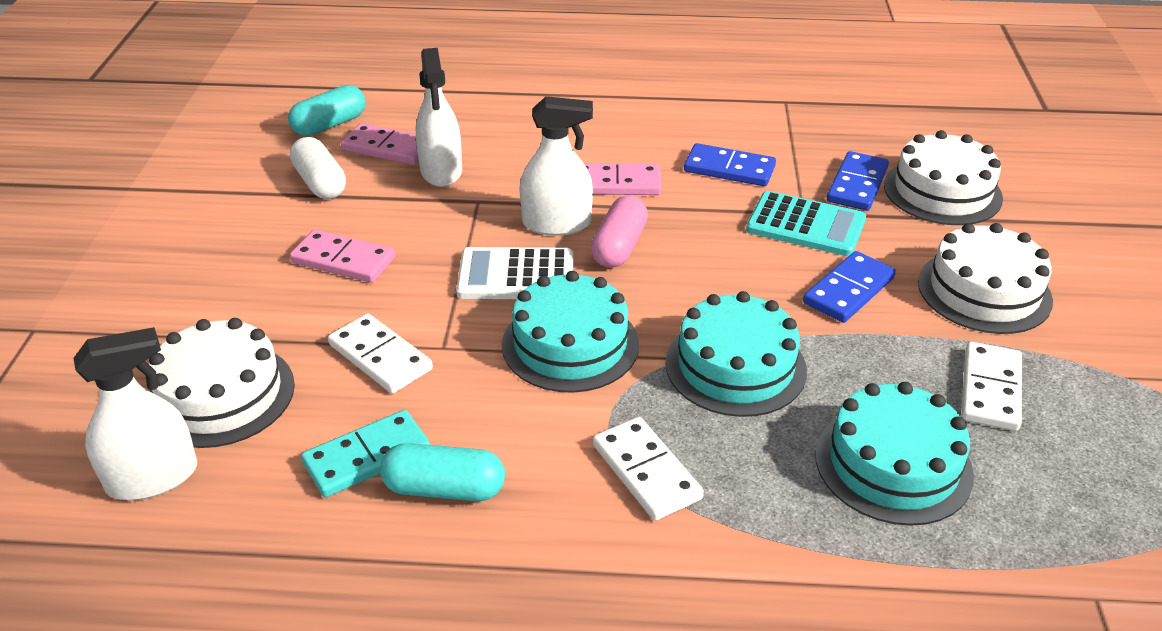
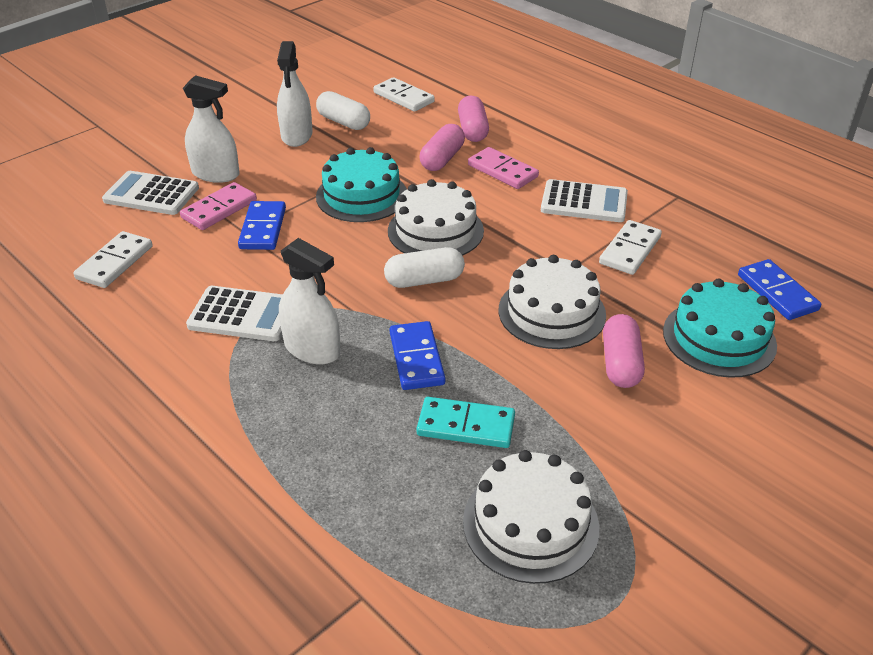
pink capsule: [591,195,648,268] = 1 -> [420,124,465,171] [458,96,489,142] [603,314,645,388] = 3
pink domino: [290,230,395,283] [341,123,419,165] [584,163,662,195] = 3 -> [180,182,257,230] [468,147,539,189] = 2
turquoise cake: [502,271,639,393] [666,291,807,417] [815,382,974,526] = 3 -> [316,147,407,222] [663,278,777,378] = 2
turquoise calculator: [746,191,866,256] = 1 -> none = 0
turquoise capsule: [288,85,366,136] [380,443,505,501] = 2 -> none = 0
white calculator: [456,247,573,299] = 1 -> [102,171,199,215] [186,286,283,341] [541,179,628,222] = 3
white capsule: [290,137,346,199] = 1 -> [316,91,370,130] [384,247,465,288] = 2

